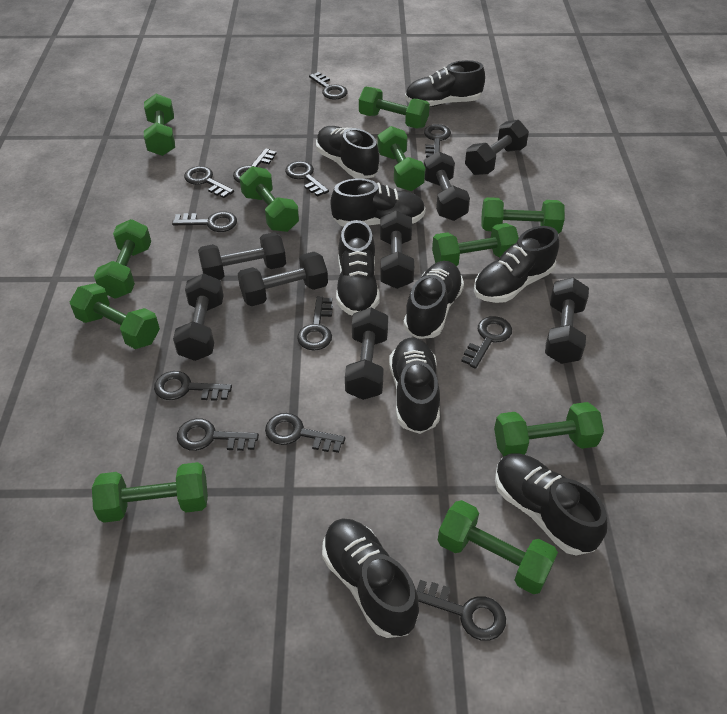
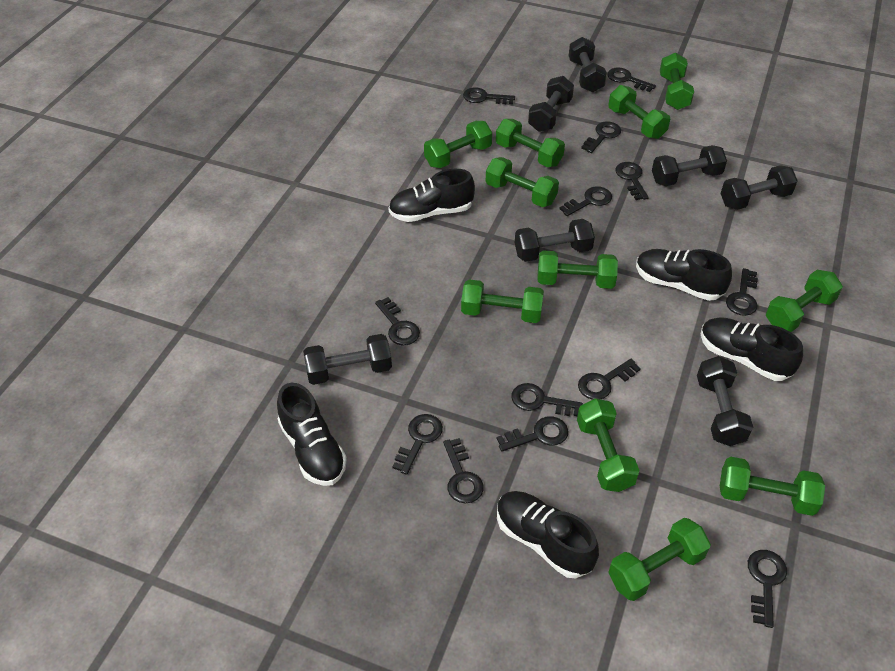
black dumbbell: [173,273,224,361] [198,232,286,280] [238,252,328,306] [345,308,388,400] [380,211,414,289] [424,151,470,221] [465,120,529,175] [545,278,589,364] = 8 -> [303,334,392,385] [515,219,595,262] [528,76,574,132] [569,37,607,92] [652,145,727,186] [697,356,753,446] [721,165,797,210] = 7
black key: [154,371,232,401] [172,211,237,232] [177,418,259,451] [184,166,234,198] [233,148,276,183] [265,413,345,453] [285,161,329,197] [297,296,333,351] [309,72,348,100] [416,580,506,641] [424,124,451,158] [461,316,512,369] = 12 -> [375,297,420,345] [392,414,443,475] [443,438,484,504] [463,87,515,104] [497,416,568,452] [512,383,583,416] [559,186,612,216] [578,359,641,400] [581,121,621,153] [607,67,656,92] [615,162,649,200] [726,268,758,316] [748,550,787,628] = 13
black shoe: [316,126,379,179] [322,518,419,638] [330,179,426,227] [336,220,380,316] [389,337,440,434] [403,261,464,339] [405,60,485,107] [474,226,559,303] [495,454,607,555] = 9 -> [277,383,347,486] [389,169,475,222] [497,491,599,578] [636,249,732,301] [701,317,803,381] = 5

